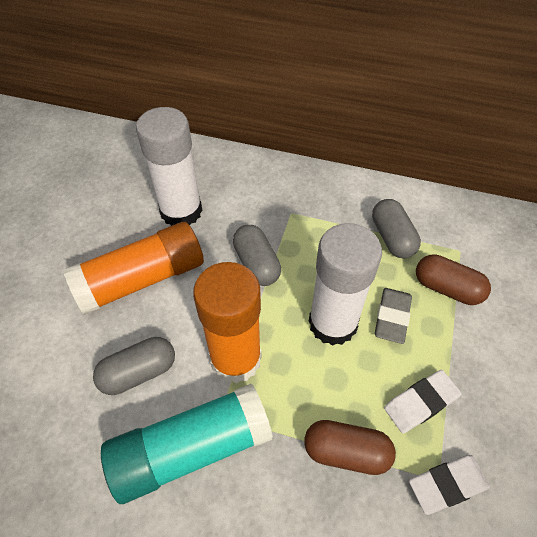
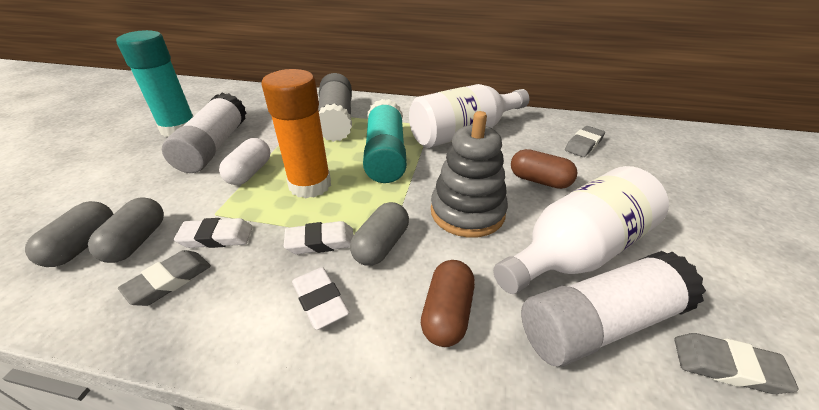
grey eraser: [375,288,412,344] = 1 -> [118,250,211,306] [565,126,605,157] [674,333,798,394] = 3
grey glue stick: none = 0 -> [318,73,352,142] = 1
grey stacking toy: none = 0 -> [431,111,508,238] = 1
orange glue stick: [63,222,204,315] [193,262,262,384] = 2 -> [261,69,331,198] = 1
turquoise glue stick: [101,384,273,504] = 1 -> [116,30,193,137] [363,99,407,183] = 2
white bottle: none = 0 -> [409,84,529,148] [493,166,669,294] = 2
white capsule: none = 0 -> [219,138,270,185] = 1
white eraser: [384,370,462,433] [409,455,490,515] = 2 -> [174,218,253,248] [284,221,354,254] [292,267,349,330] = 3

